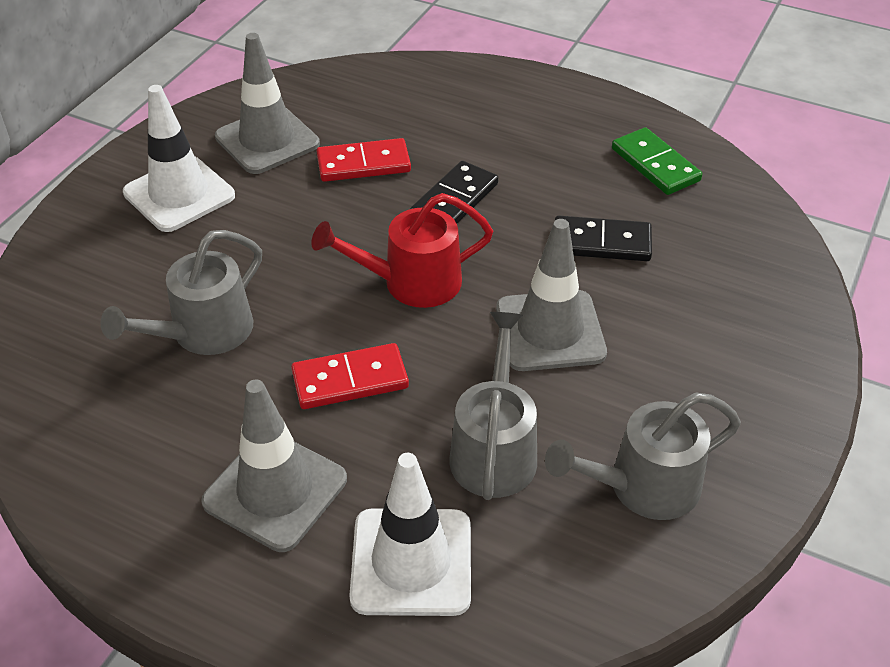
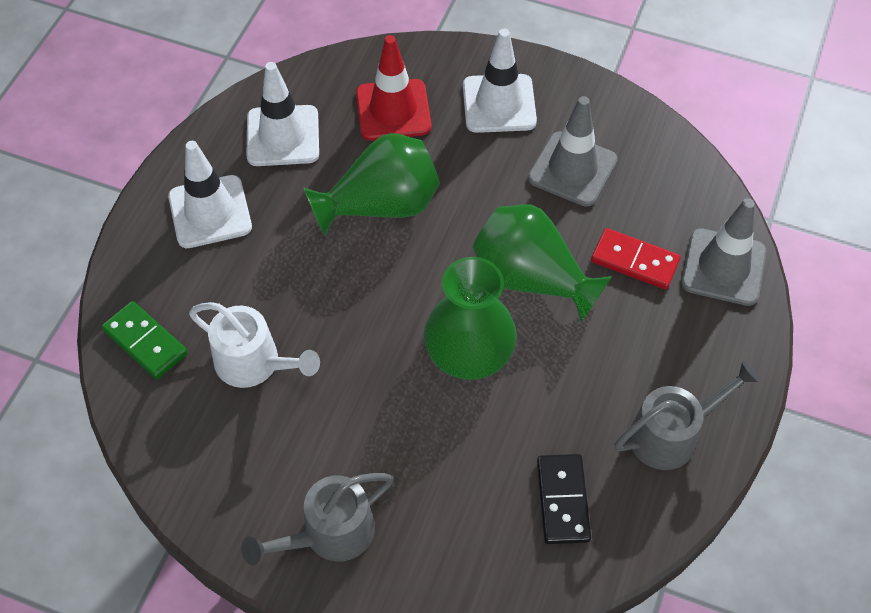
black domino: [411,161,499,224] [555,215,652,261] = 2 -> [537,454,591,544] = 1
green vase: none = 0 -> [303,133,440,236] [424,257,517,380] [473,204,612,322] = 3
grey traffic cone: [201,380,347,552] [215,33,320,174] [496,219,607,371] = 3 -> [528,96,618,207] [681,198,767,306] = 2
grey watering can: [100,230,262,355] [450,312,537,500] [545,392,741,520] = 3 -> [241,473,394,565] [615,361,760,470] = 2
red domino: [291,343,409,409] [317,138,411,182] = 2 -> [591,228,681,290] = 1
red traffic cone: none = 0 -> [356,35,431,141] = 1
red watering can: [311,193,493,308] = 1 -> none = 0
white traffic cone: [123,85,235,232] [349,453,471,616] = 2 -> [168,141,252,248] [247,62,319,166] [463,29,537,133] = 3
white watering can: none = 0 -> [189,302,320,388] = 1

